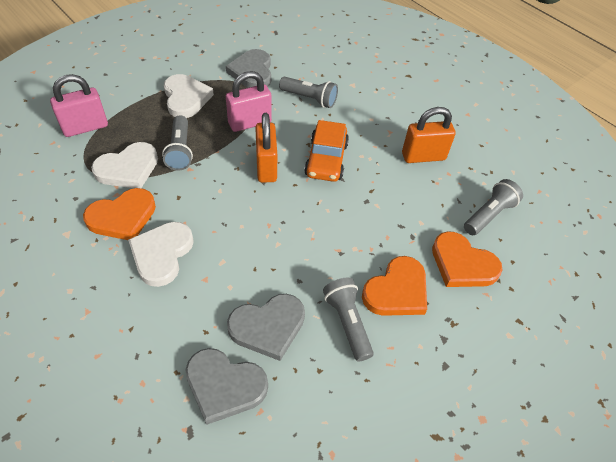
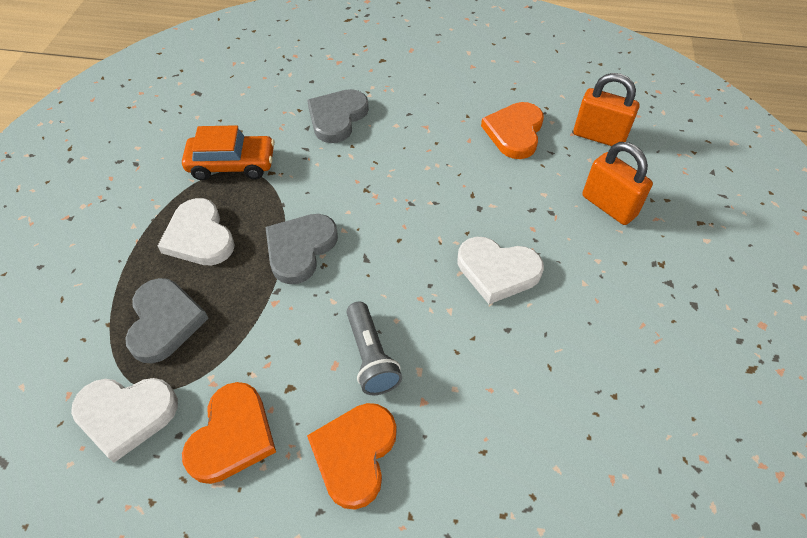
grey flashlight: [162,115,193,171] [279,77,338,108] [323,278,374,362] [464,179,523,235] = 4 -> [347,302,402,395] = 1
pink padlock: [50,74,108,137] [226,71,272,132] = 2 -> none = 0

